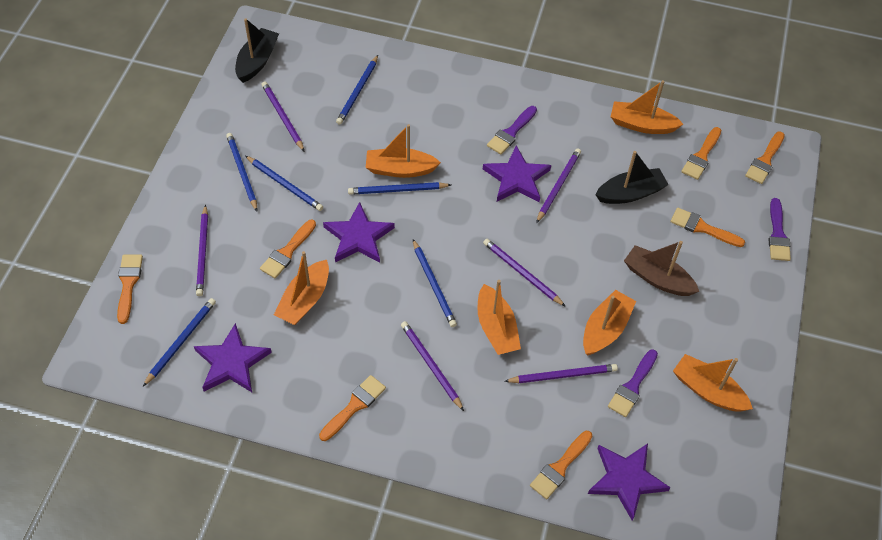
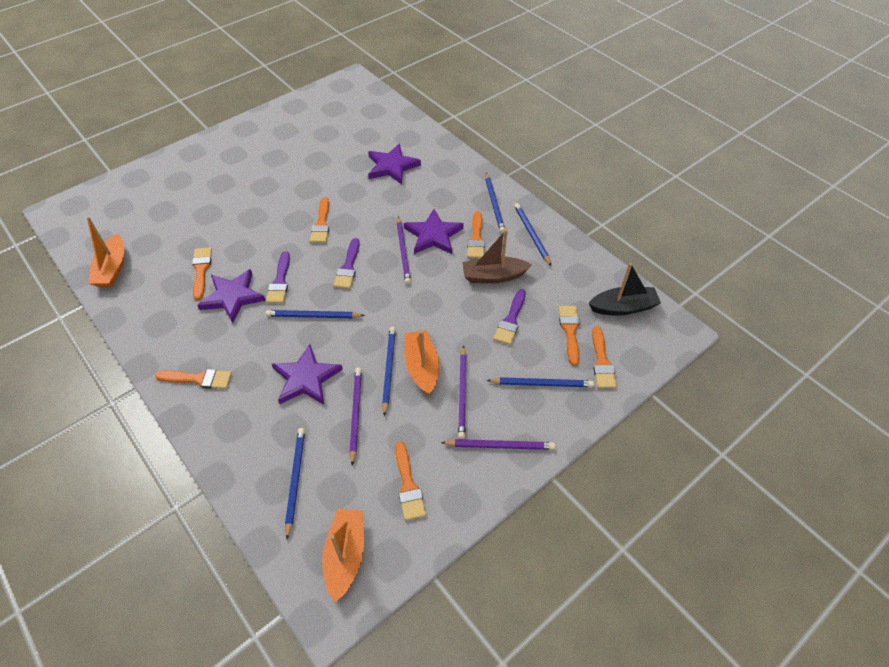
black boat: [235,18,279,83] [595,151,669,204] = 2 -> [588,263,661,316] = 1
orange boat: [274,251,329,325] [365,124,441,178] [478,280,521,355] [583,290,636,356] [611,80,683,134] [673,354,753,412] = 6 -> [86,217,124,287] [322,509,364,602] [404,330,440,396] = 3
purple pencil: [196,204,208,296] [261,81,304,151] [401,321,464,411] [483,239,566,307] [504,364,618,383] [536,148,581,223] = 6 -> [350,367,362,466] [397,216,411,284] [441,439,555,450] [458,346,467,439] = 4

